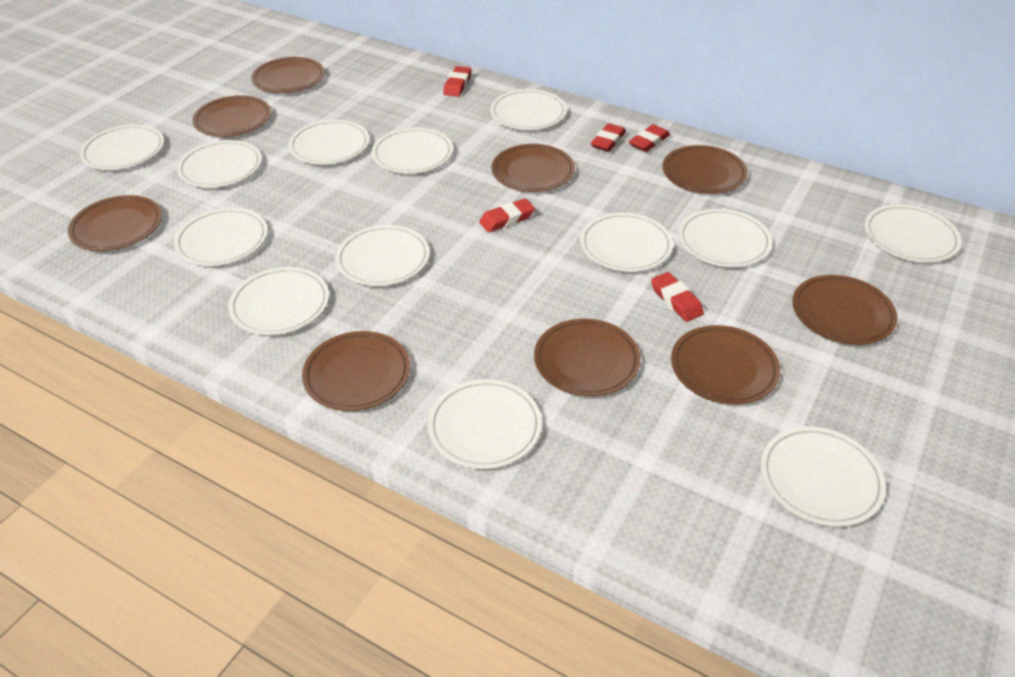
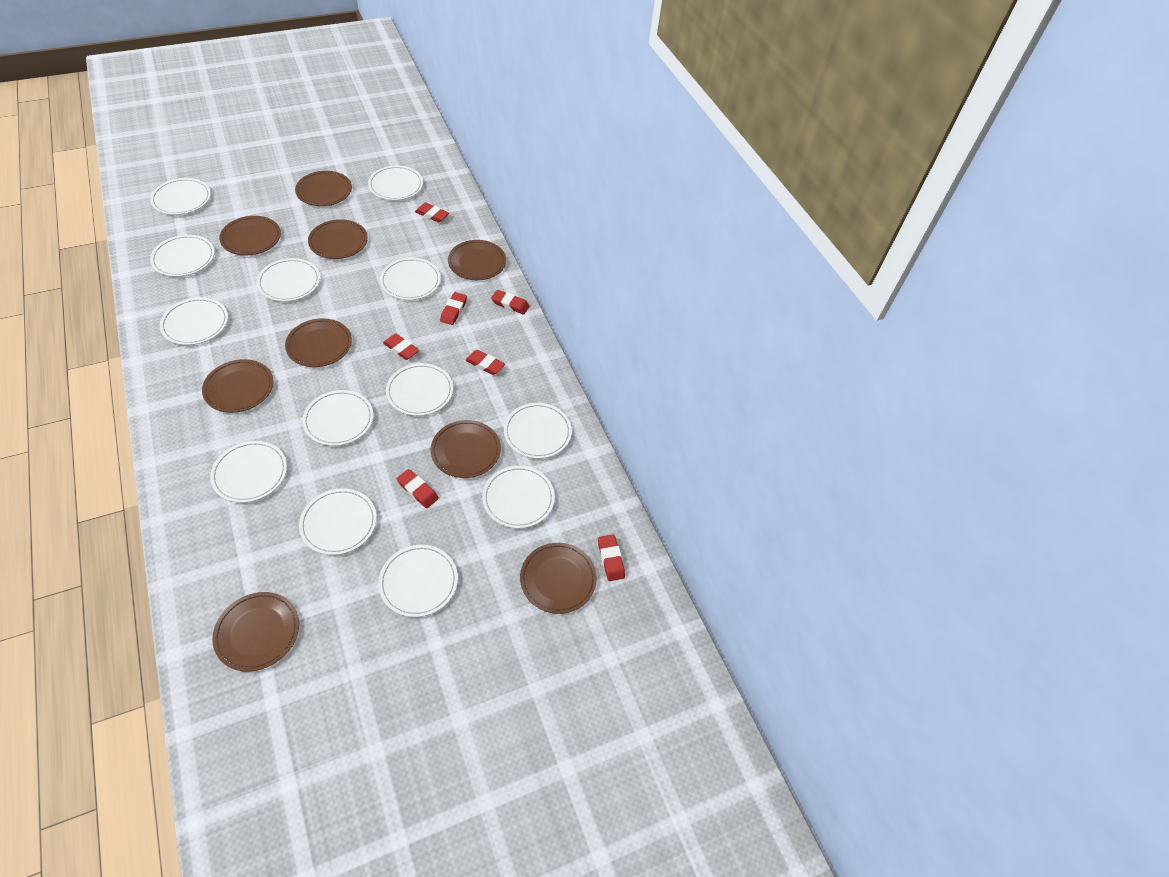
red eraser: [443,66,472,97] [479,198,535,232] [591,123,626,152] [629,124,670,152] [651,272,704,322] = 5 -> [383,334,419,360] [397,469,439,508] [415,202,449,222] [440,292,467,325] [465,350,505,375] [491,290,530,315] [598,535,625,581] = 7

